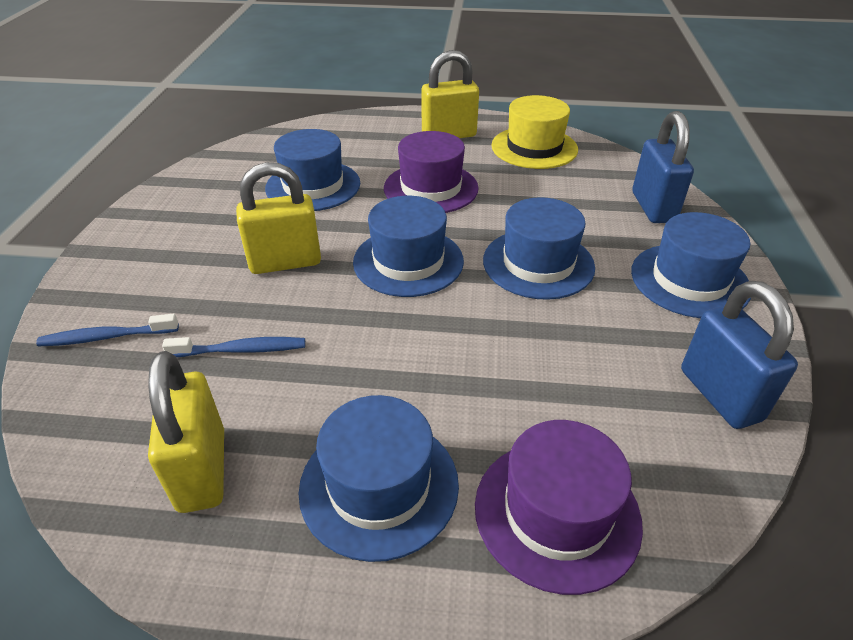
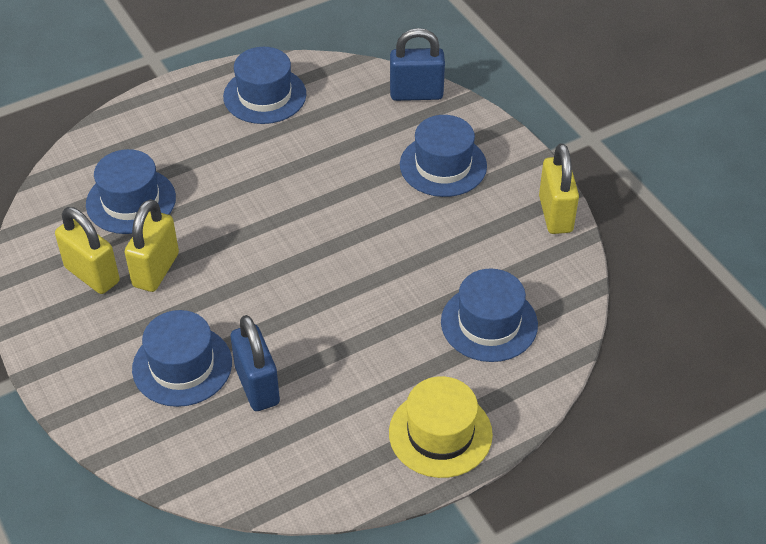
blue toothbrush: [36,314,179,347] [162,337,305,357] = 2 -> none = 0
purple hat: [384,131,479,213] [475,420,643,595] = 2 -> none = 0

